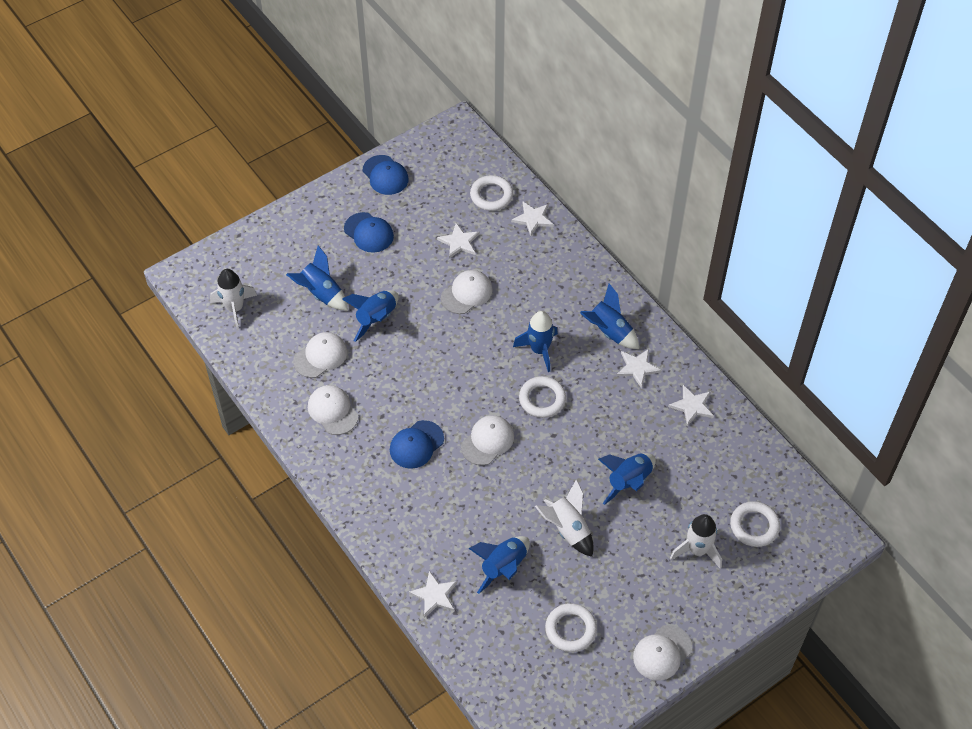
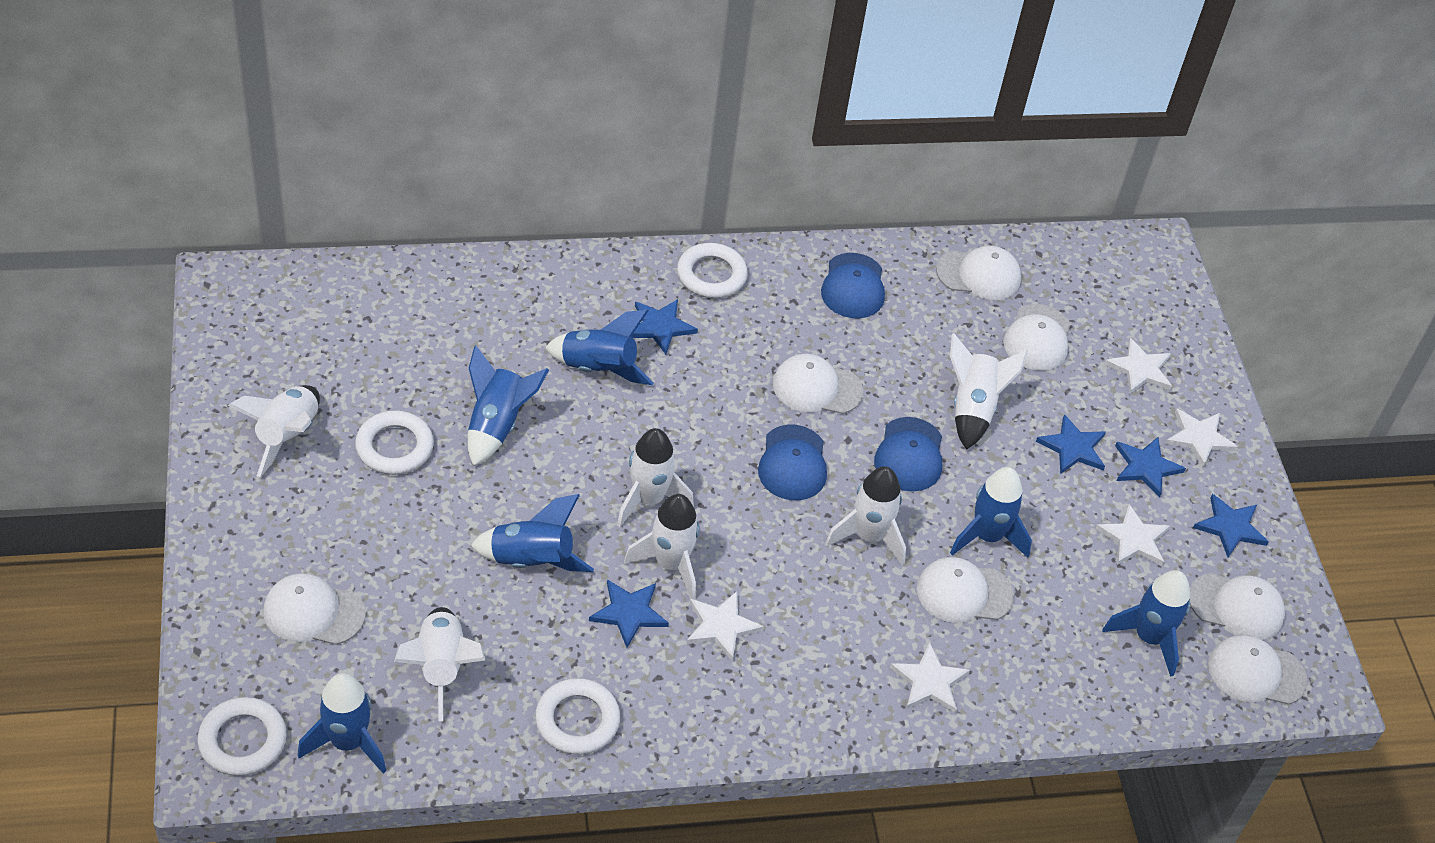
blue star: none = 0 -> [589,579,669,648] [631,299,698,354] [1036,414,1106,474] [1115,437,1186,498] [1193,494,1269,557] = 5
white cap: [293,332,347,378] [308,385,358,435] [441,270,492,314] [461,415,514,465] [633,625,692,681] = 5 -> [263,573,366,645] [773,354,863,414] [917,557,1014,623] [936,246,1021,300] [1003,304,1071,370] [1189,573,1285,640] [1208,635,1308,705] = 7
white rocket: [210,269,257,331] [535,479,594,557] [670,514,722,569] = 3 -> [228,385,320,477] [394,607,485,721] [617,428,694,527] [624,494,700,599] [825,466,906,565] [950,333,1028,450] = 6

